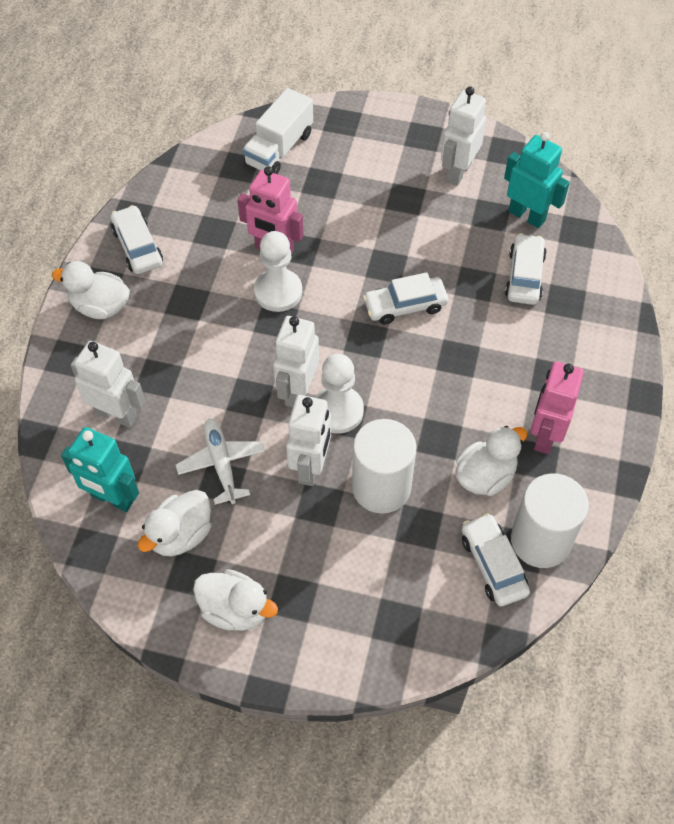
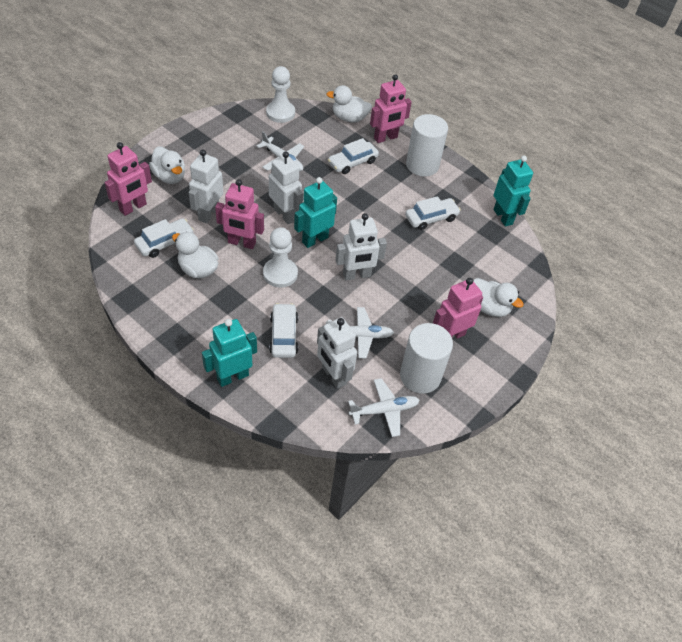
pink robot: [237,166,304,254] [531,361,584,454] = 2 -> [105,142,152,216] [215,179,264,249] [370,74,412,143] [433,278,483,339] = 4
turquoise robot: [61,427,139,512] [504,132,570,228] = 2 -> [202,319,257,387] [294,177,337,248] [494,155,533,226] = 3
white plane: [176,418,265,505] = 1 -> [257,131,304,171] [326,307,394,358] [348,378,420,437] = 3
white truck: [242,88,313,174] = 1 -> none = 0

